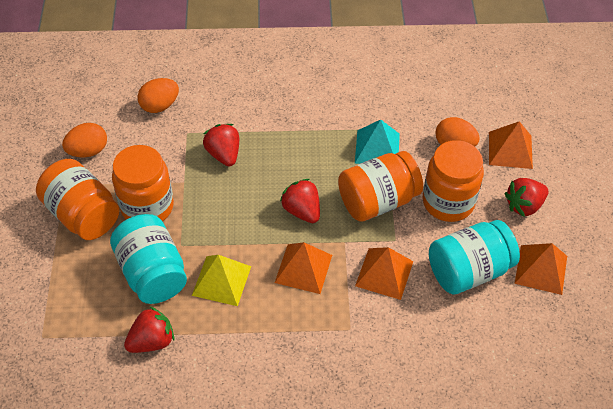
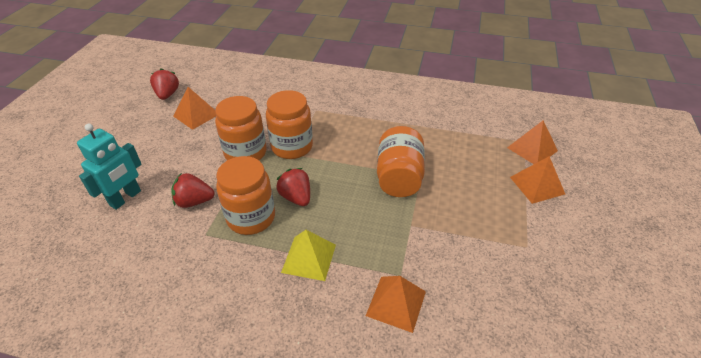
orange egg: [62,123,107,158] [138,78,179,113] [435,117,480,146] = 3 -> none = 0
red strawberry: [124,307,174,353] [203,124,239,166] [280,179,320,223] [504,178,549,217] = 4 -> [150,69,179,100] [171,173,215,208] [276,168,310,206] = 3
turquoise jar: [110,214,187,304] [429,220,520,295] = 2 -> none = 0
turquoise pyramid: [355,120,400,164] = 1 -> none = 0
turquoise robot: none = 0 -> [77,124,142,210] = 1

